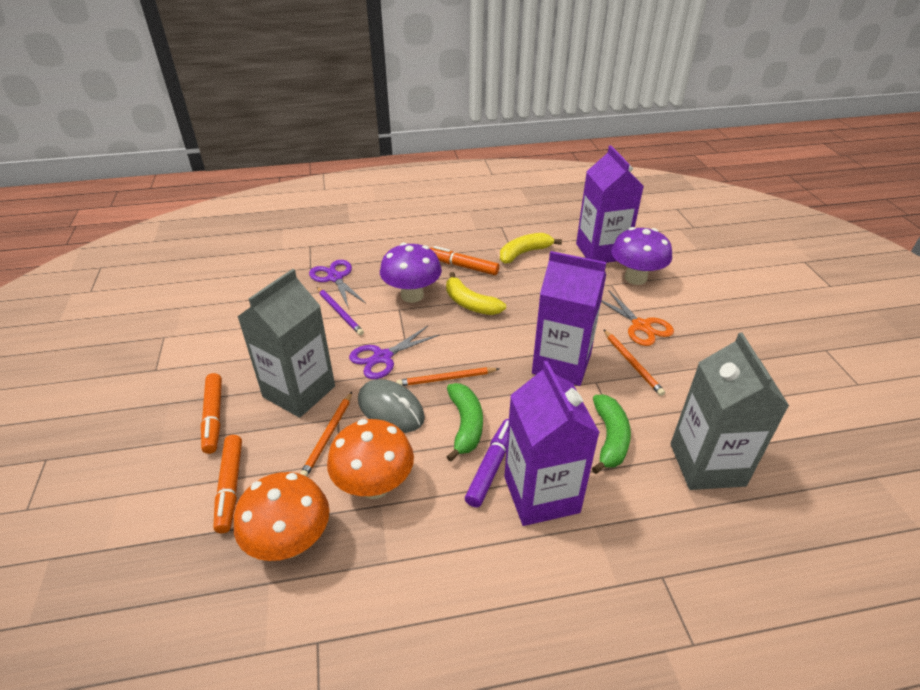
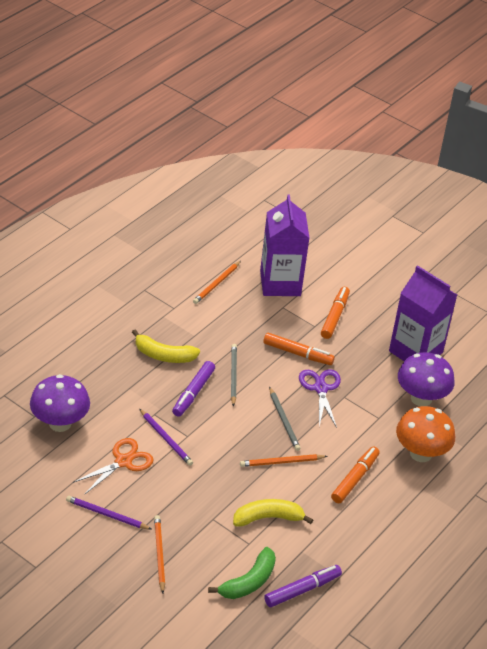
green banana: [446,383,483,462] [592,395,631,474] = 2 -> [208,547,276,599] = 1
grey carton: [237,269,335,418] [670,333,789,490] = 2 -> none = 0
grey mouse: [358,379,425,433] = 1 -> none = 0
grey pencil: none = 0 -> [231,344,237,407] [269,387,301,451] = 2
orange mushroom: [234,472,330,561] [327,419,414,499] = 2 -> [396,406,455,462] = 1
purple carton: [504,361,600,526] [532,251,606,386] [576,145,644,263] = 3 -> [260,194,309,296] [389,265,457,361] = 2
purple marker: [465,419,509,507] = 1 -> [172,361,215,417] [264,565,342,607] = 2
purple pencil: [317,287,364,335] = 1 -> [66,496,152,530] [139,408,193,466] = 2
purple scissors: [309,260,366,309] [349,326,440,379] = 2 -> [299,369,341,428] = 1

